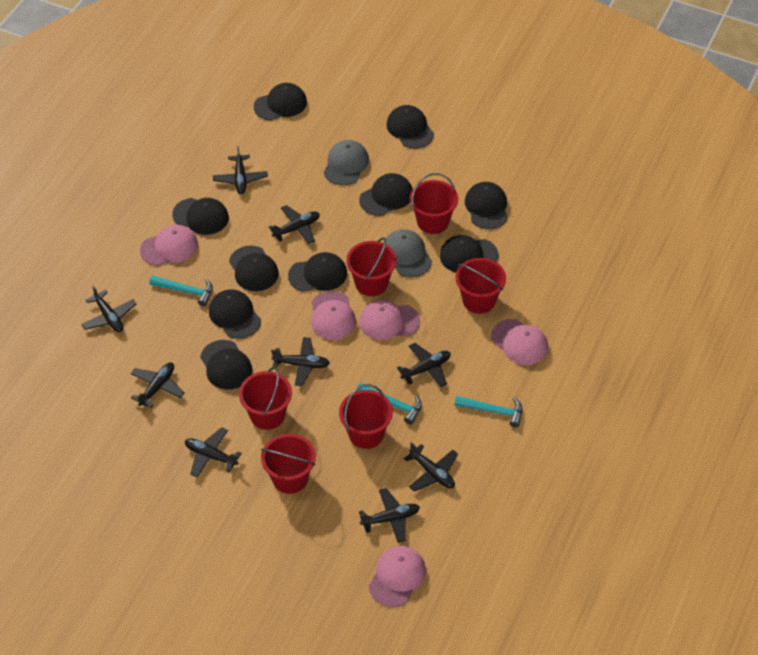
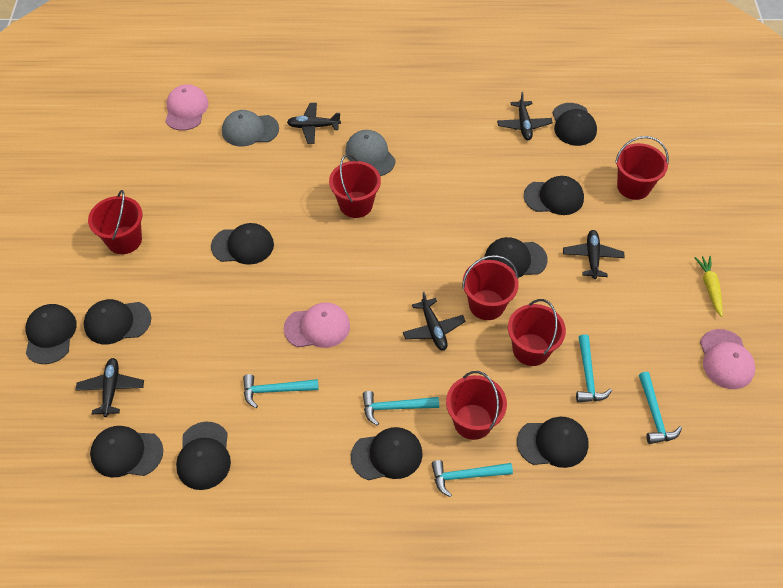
black plane: [81,285,136,332] [131,363,185,408] [185,427,242,477] [213,146,268,194] [269,205,320,244] [271,337,330,386] [359,488,420,543] [397,343,451,388] [404,442,458,492] = 9 -> [76,358,144,417] [287,103,341,144] [403,292,466,351] [497,92,553,140] [563,230,625,279] = 5
pink cap: [140,225,198,266] [311,291,356,340] [359,300,420,340] [369,546,426,607] [491,319,548,365] = 5 -> [165,84,209,131] [284,303,350,348] [700,329,755,389] = 3
turquoise hammer: [149,275,213,306] [357,383,422,425] [454,396,522,427] = 3 -> [243,374,319,408] [363,391,439,426] [431,460,513,497] [576,334,612,402] [639,372,682,444] = 5
yellow carrot: none = 0 -> [694,256,723,317] = 1

